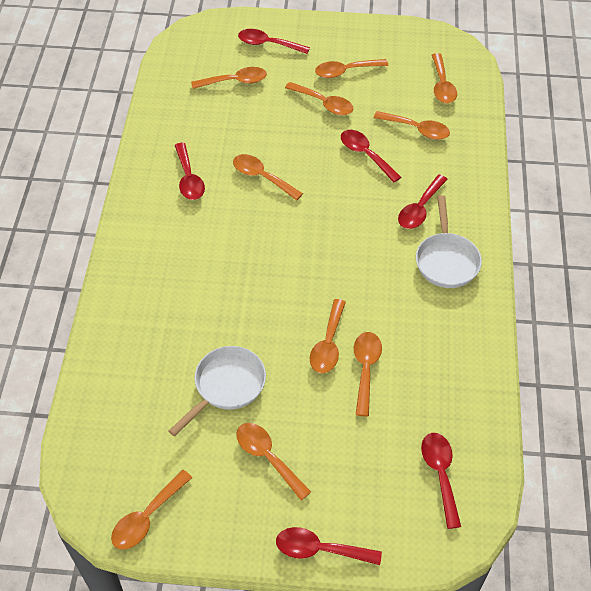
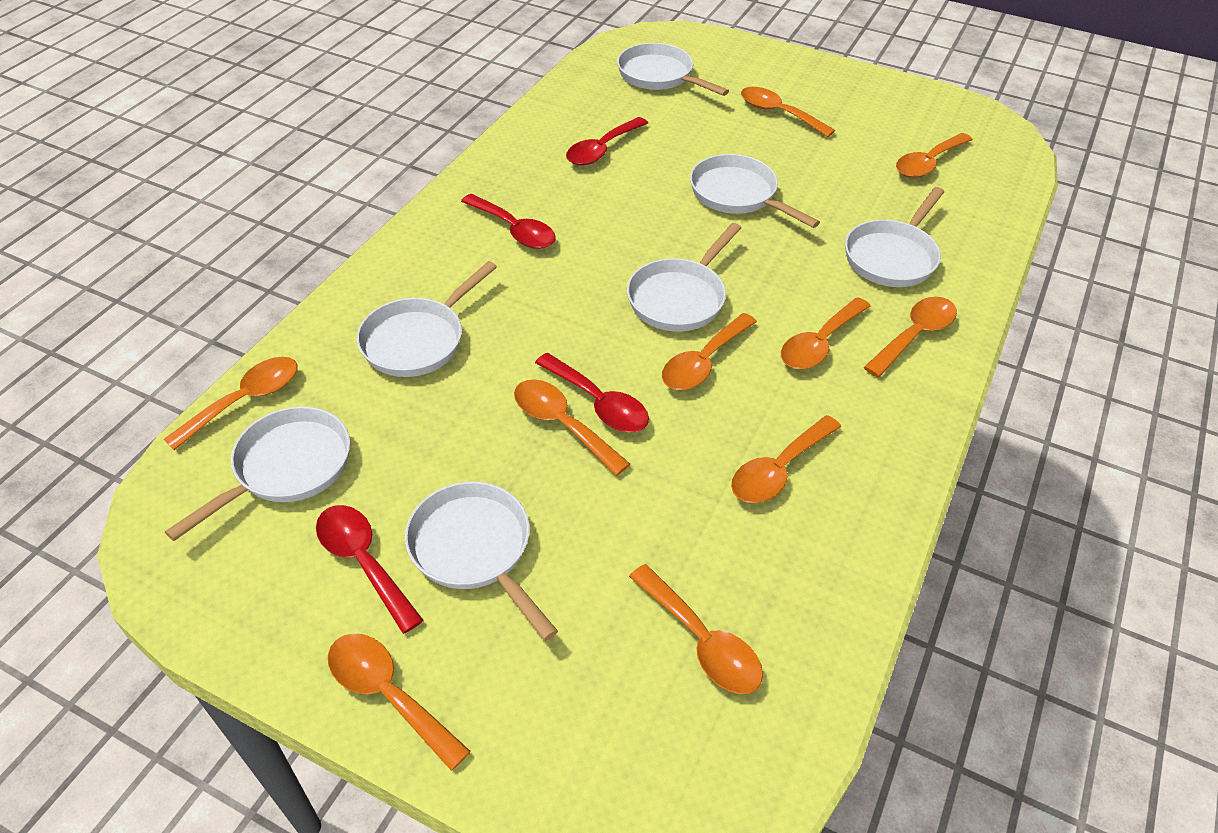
red spoon: [175,143,205,200] [238,29,310,54] [276,527,382,565] [341,130,401,183] [398,175,448,229] [421,433,461,529] = 6 -> [316,505,424,634] [461,194,556,249] [535,353,649,433] [566,117,648,165] = 4
white pan: [168,346,266,437] [416,195,482,288] = 2 -> [165,406,350,541] [356,261,497,377] [405,481,558,641] [617,43,729,96] [627,223,741,332] [690,154,820,228] [845,187,944,287] = 7

